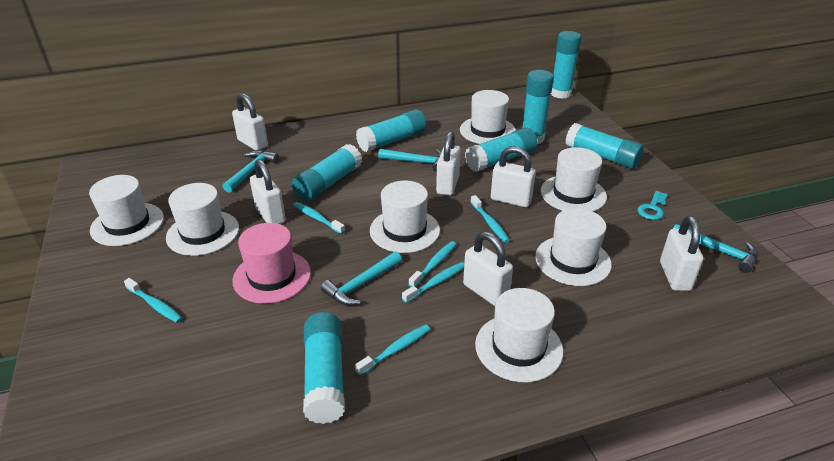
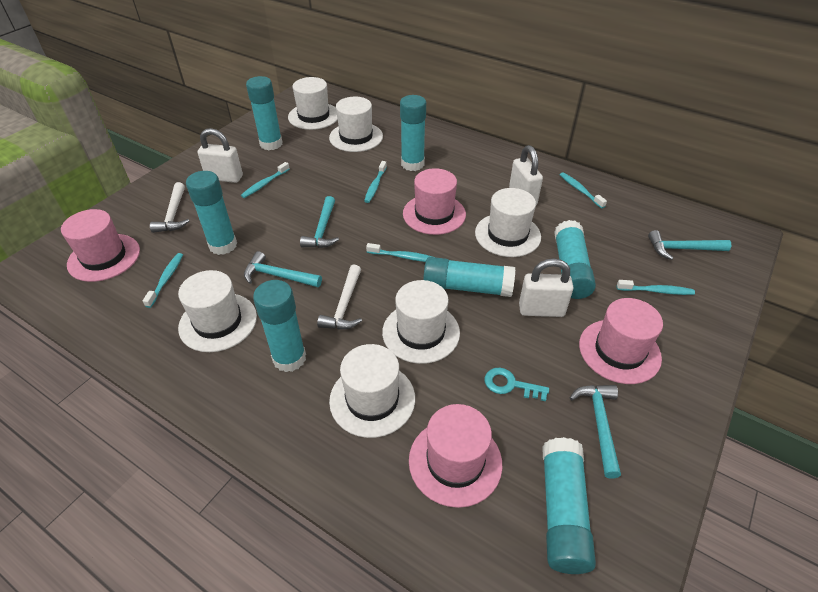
pink hat: [233,223,311,304] = 1 -> [61,209,140,282] [403,168,466,235] [409,404,502,508] [579,298,663,384] = 4
white hammer: none = 0 -> [150,182,190,233] [317,264,362,330] = 2
white hat: [89,175,164,246] [166,183,239,256] [370,181,440,253] [460,90,516,144] [475,288,563,382] [535,208,612,286] [540,147,607,212] = 7 -> [178,270,257,352] [288,77,338,130] [329,97,383,152] [329,344,415,438] [382,280,460,364] [475,188,541,257] = 6
white padlock: [232,93,268,150] [250,159,286,224] [436,131,461,196] [463,232,513,306] [491,146,536,207] [660,216,703,291] = 6 -> [197,128,243,183] [509,145,543,205] [519,258,573,317] = 3

